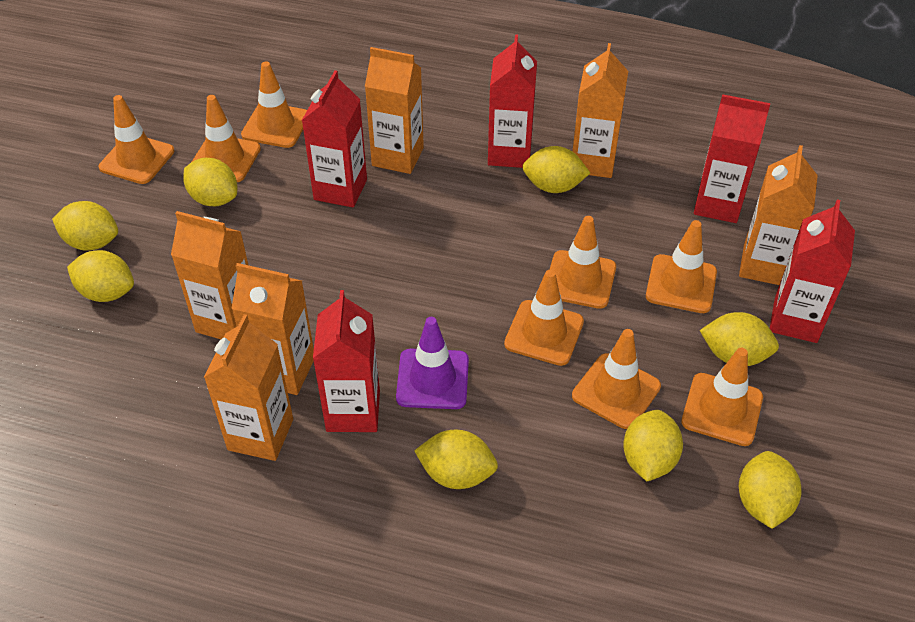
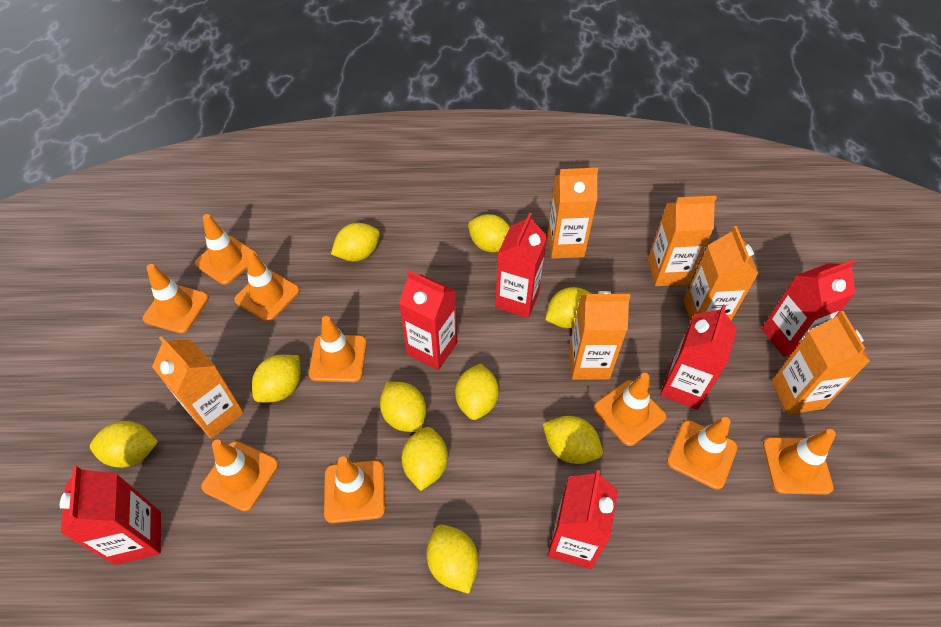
orange traffic cone: [99,95,174,184] [192,95,261,182] [241,61,307,148] [504,270,584,366] [550,216,616,309] [572,329,661,429] [646,220,717,313] [681,348,763,446] = 8 -> [143,264,209,333] [195,214,258,285] [201,440,278,511] [234,250,300,322] [309,316,367,382] [324,456,385,523] [594,373,666,446] [667,417,737,490] [763,429,836,495] = 9
purple traffic cone: [396,317,469,409] = 1 -> none = 0
red carton: [302,70,367,207] [313,290,380,432] [488,34,537,168] [694,94,770,223] [770,199,855,343] = 5 -> [60,466,161,565] [399,270,457,370] [495,213,547,318] [548,470,618,569] [660,304,737,410] [762,260,856,357] = 6
yellow lemon: [52,201,118,251] [67,250,134,302] [183,158,237,206] [414,430,498,489] [522,146,590,193] [623,410,683,481] [700,312,779,366] [739,451,801,529] = 8 -> [90,421,158,468] [252,355,301,403] [331,223,380,261] [380,382,426,432] [402,427,448,491] [427,525,478,594] [455,364,499,420] [468,214,510,253] [543,416,603,464] [545,287,592,328] = 10

